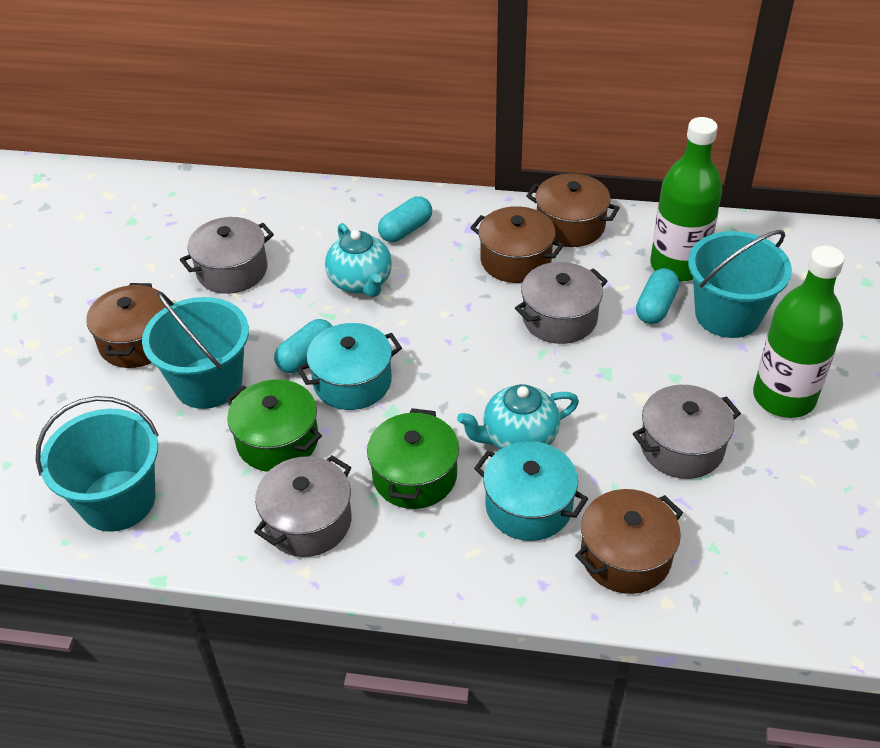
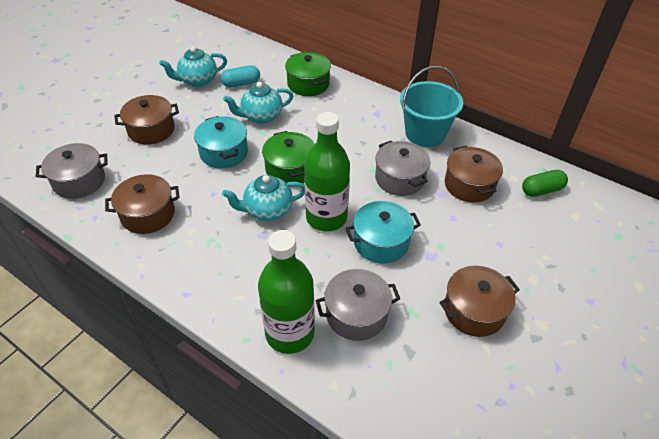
green capsule: none = 0 -> [522,170,568,197] = 1
grey pot: [180,217,274,294] [254,456,352,557] [515,262,608,344] [633,385,741,479] = 4 -> [36,143,108,199] [315,269,400,341] [375,141,430,196] = 3
turquoise bucket: [36,396,159,532] [142,291,249,409] [688,230,792,338] = 3 -> [400,66,463,147] = 1
turquoise capsule: [274,319,332,373] [378,197,432,242] [636,268,679,324] = 3 -> [221,65,260,87] = 1
turquoise teapot: [325,223,392,297] [457,384,579,449] = 2 -> [159,47,227,87] [222,175,305,221] [223,82,293,124] = 3

